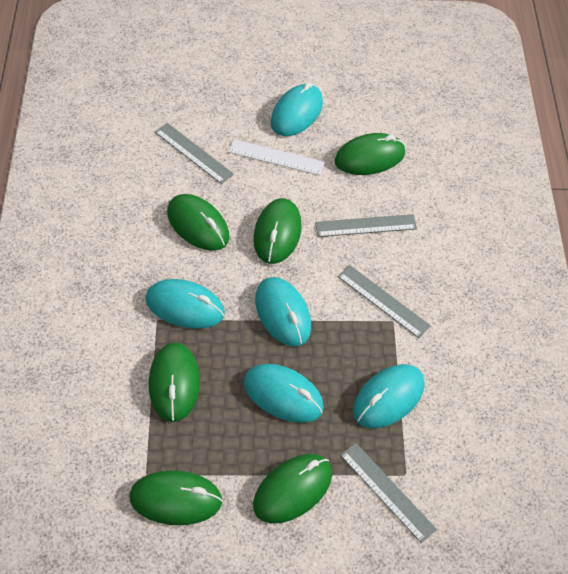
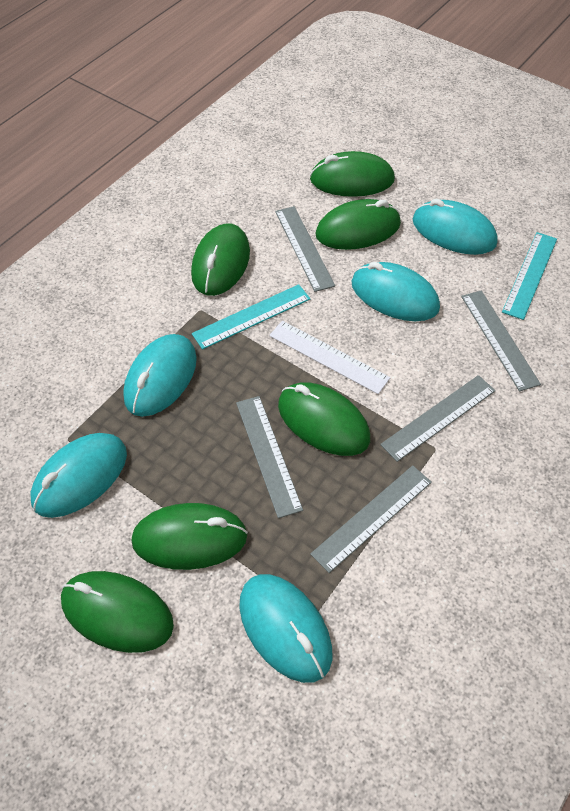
grey ruler: [155,123,234,184] [315,214,417,237] [337,265,431,338] [340,443,437,543] = 4 -> [236,396,303,518] [275,206,335,292] [310,465,432,573] [380,375,496,462] [461,290,541,392] = 5
turquoise ruler: none = 0 -> [192,284,310,350] [502,232,557,320] = 2

